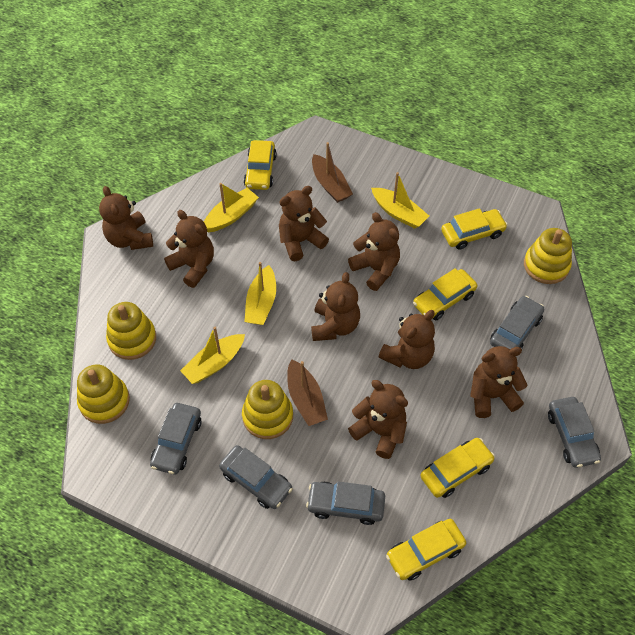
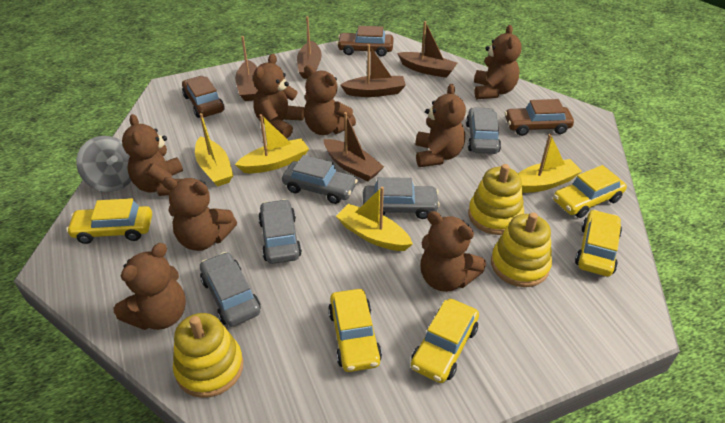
brown boat: [287,359,328,426] [312,142,353,203] = 2 -> [235,36,258,101] [297,16,322,79] [324,112,384,182] [340,44,406,97] [397,21,457,78] = 5
brown car: none = 0 -> [182,76,224,118] [337,26,394,57] [505,99,574,136] = 3
grey spinning top: none = 0 -> [76,136,131,192] = 1
yellow stacking toy: [77,364,130,424] [106,302,156,360] [242,380,293,439] [524,228,572,284] = 4 -> [173,313,243,398] [468,164,524,235] [491,212,552,287] = 3

